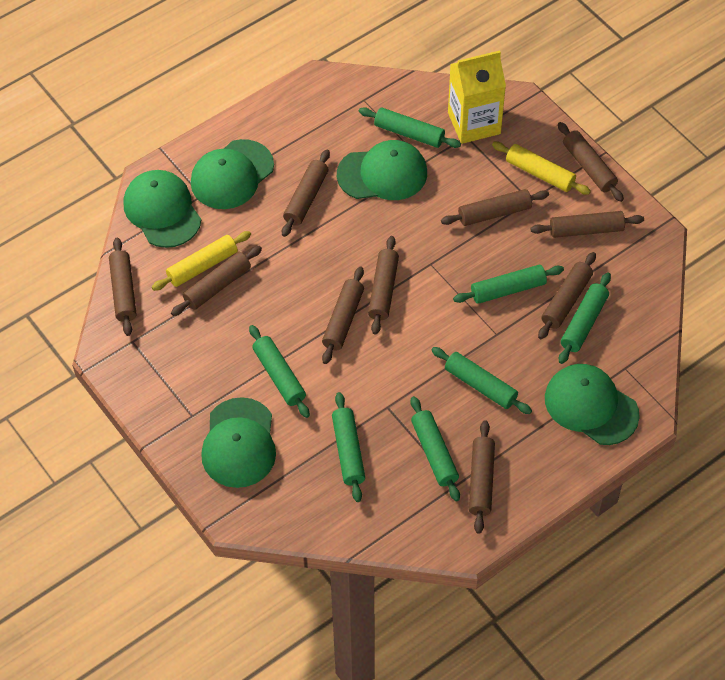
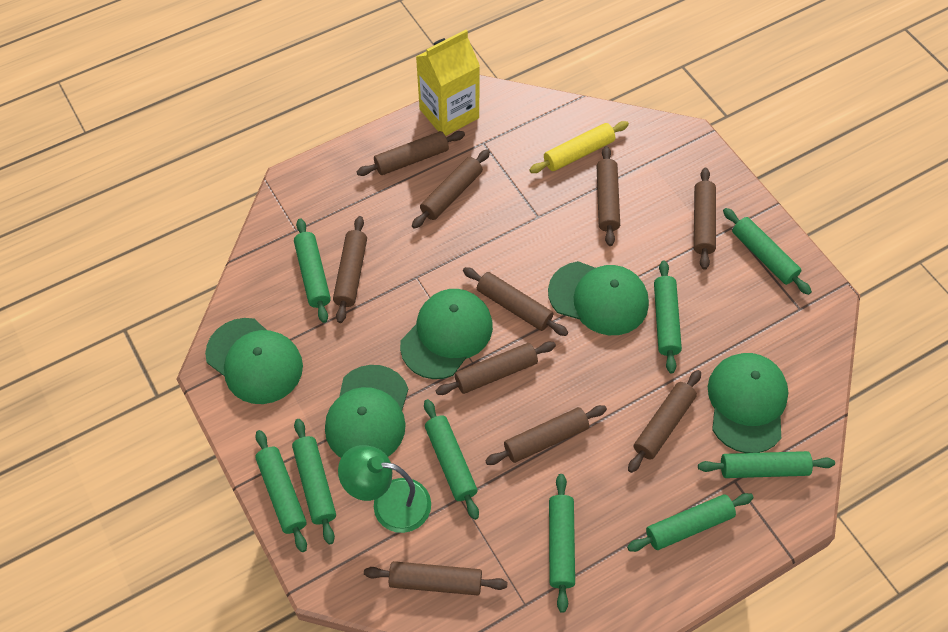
green lamp: none = 0 -> [338,445,431,533] = 1
green rolling pin: [249,325,310,418] [332,392,365,502] [359,107,461,148] [411,396,460,502] [431,347,532,414] [453,265,564,304] [559,272,611,364] = 7 -> [255,430,307,552] [292,419,336,544] [294,218,331,323] [424,399,479,520] [549,474,575,613] [627,493,754,552] [654,260,682,373] [698,451,835,478] [723,208,812,295] = 9
yellow rolling pin: [152,231,251,291] [492,142,591,195] = 2 -> [529,121,629,173] = 1

